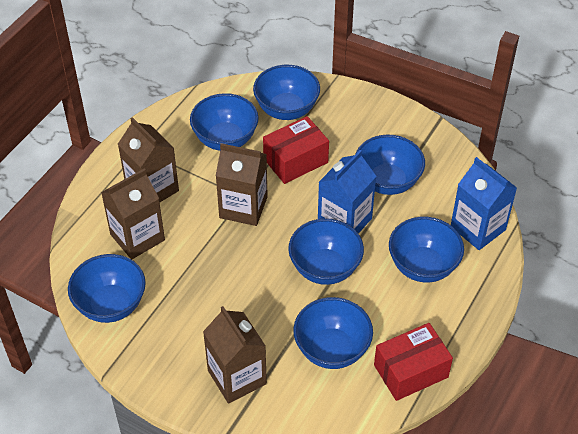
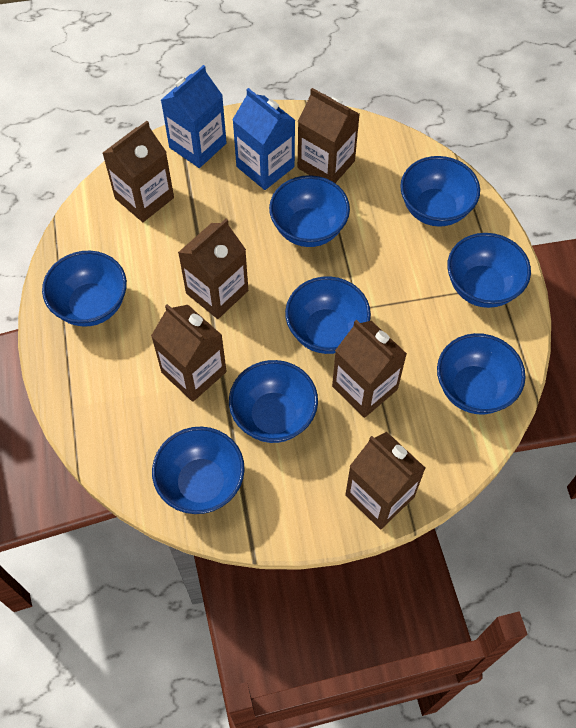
blue bowl: [68,254,146,323] [190,93,259,151] [253,65,320,120] [288,218,364,285] [293,297,373,369] [356,135,425,195] [389,217,464,283] = 7 -> [42,251,127,327] [152,427,245,514] [229,360,318,443] [269,175,350,247] [285,276,371,354] [400,156,480,227] [437,333,526,415] [447,233,531,308] = 8
brown carton: [101,168,165,260] [118,117,179,203] [203,306,267,404] [216,143,268,226] = 4 -> [103,121,174,222] [151,304,227,402] [178,219,248,319] [298,88,360,183] [332,320,407,418] [345,432,426,529] = 6
red box: [263,116,329,184] [374,323,453,401] = 2 -> none = 0

